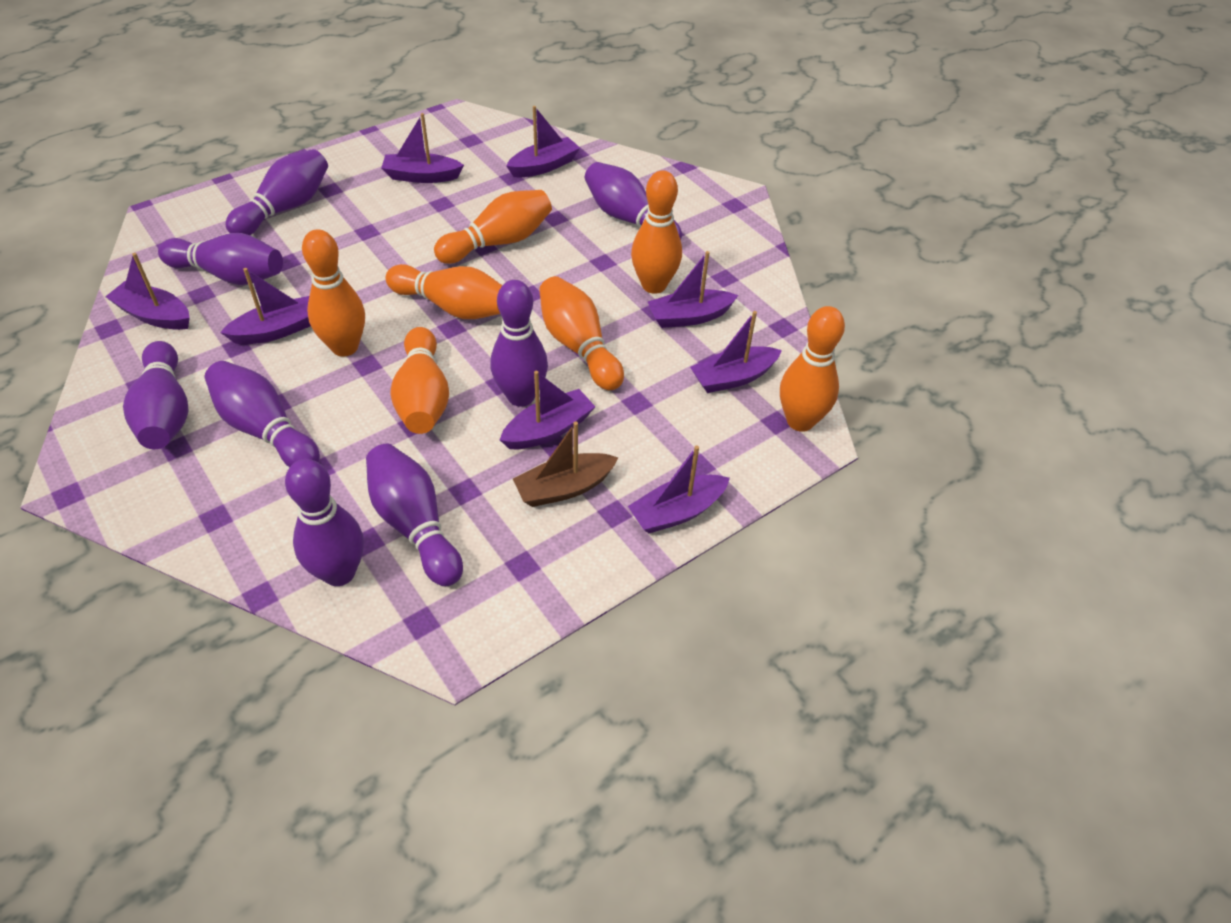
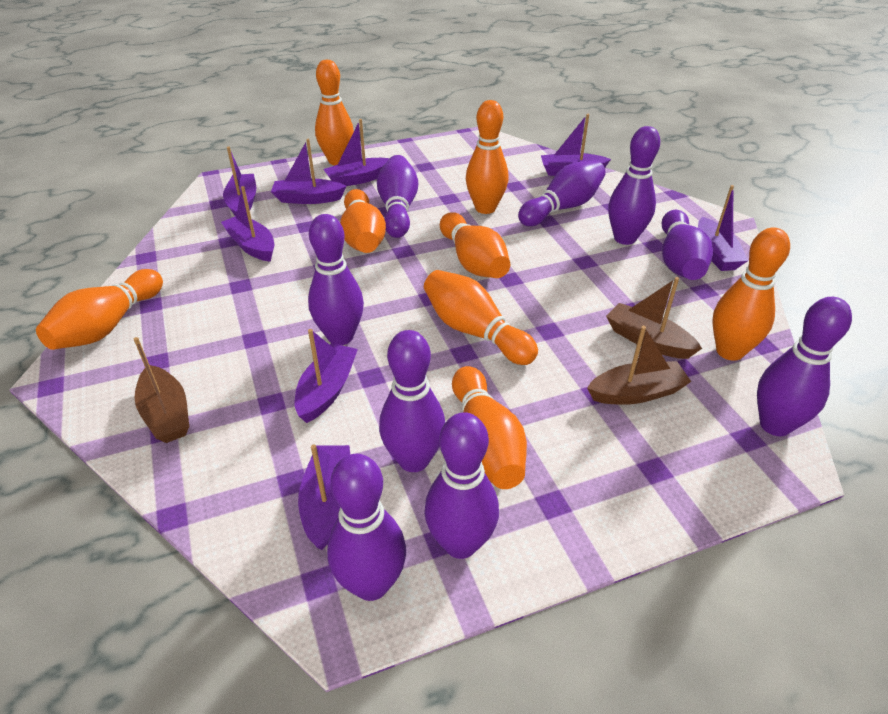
brown boat: [513,422,618,507] = 1 -> [134,337,189,443] [587,326,691,405] [606,277,702,359] = 3
orange bowling pin: [302,229,365,357] [385,264,502,319] [390,327,449,434] [434,190,552,264] [539,276,624,390] [631,170,682,294] [780,306,845,432] = 7 -> [36,269,163,350] [315,60,354,165] [340,189,386,253] [424,270,538,365] [440,212,510,278] [452,366,527,489] [466,100,509,214] [712,227,790,361] = 8
purple bowling pin: [123,341,189,449] [158,233,283,285] [205,361,320,467] [225,149,328,235] [285,459,364,586] [366,444,463,586] [490,280,548,407] [585,162,682,240] = 8 -> [308,214,364,345] [327,454,406,601] [377,155,418,238] [379,330,445,472] [425,412,499,559] [518,160,606,226] [608,126,660,245] [662,210,713,280] [757,297,852,436] = 9

